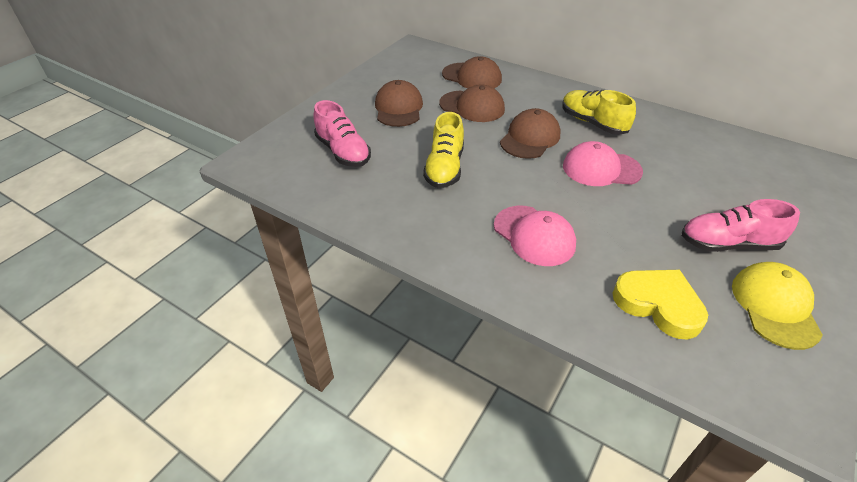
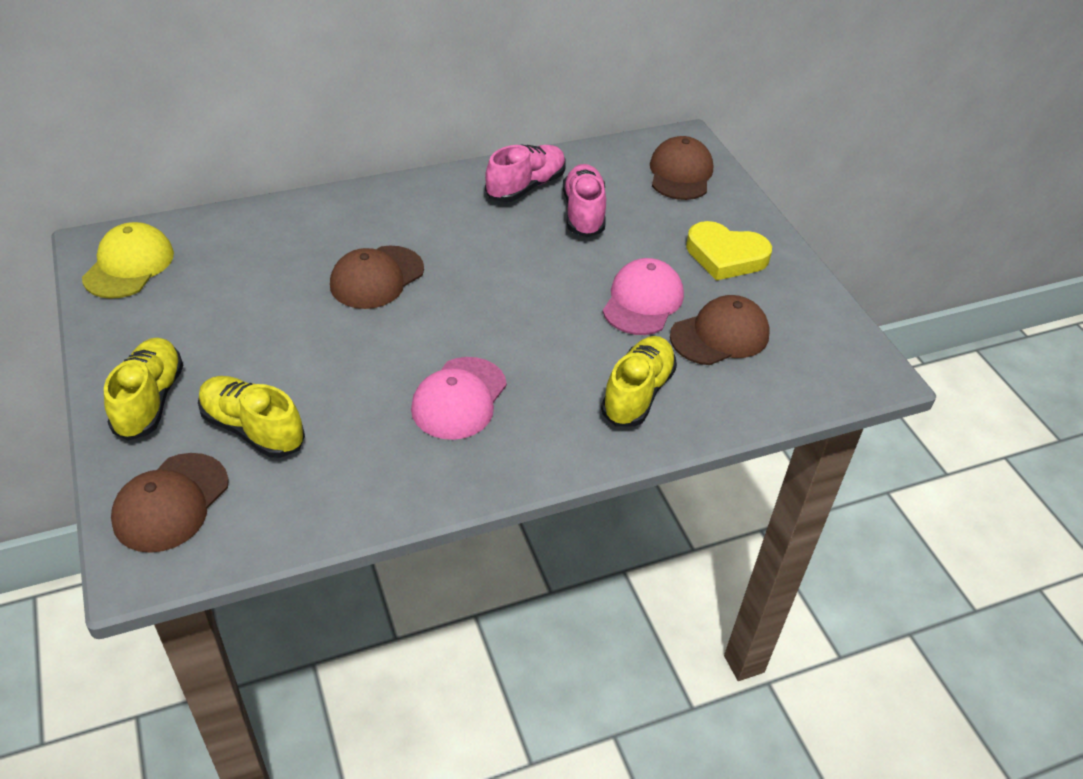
yellow shoe: [423,112,464,188] [562,90,636,135] = 2 -> [104,338,184,441] [198,376,305,458] [601,336,677,427] = 3

